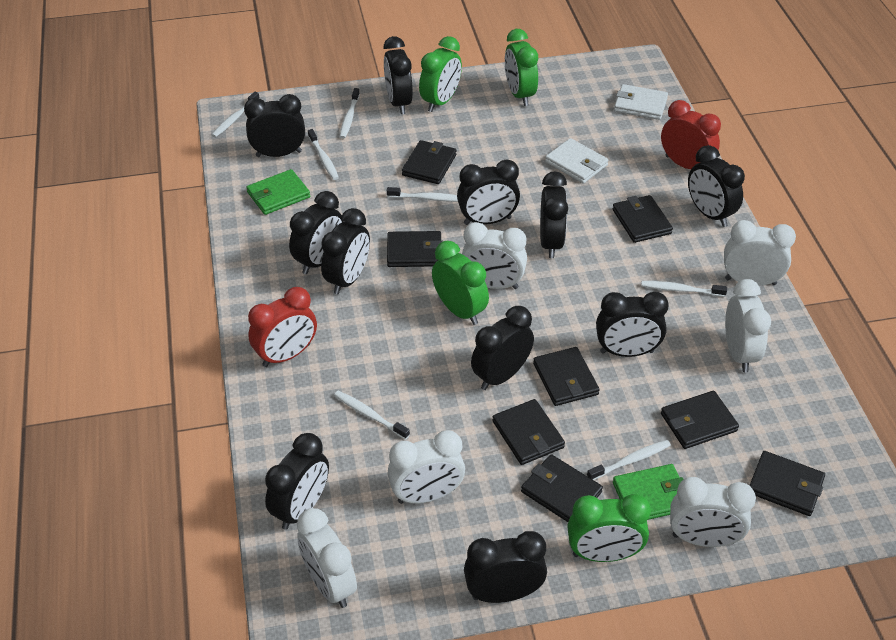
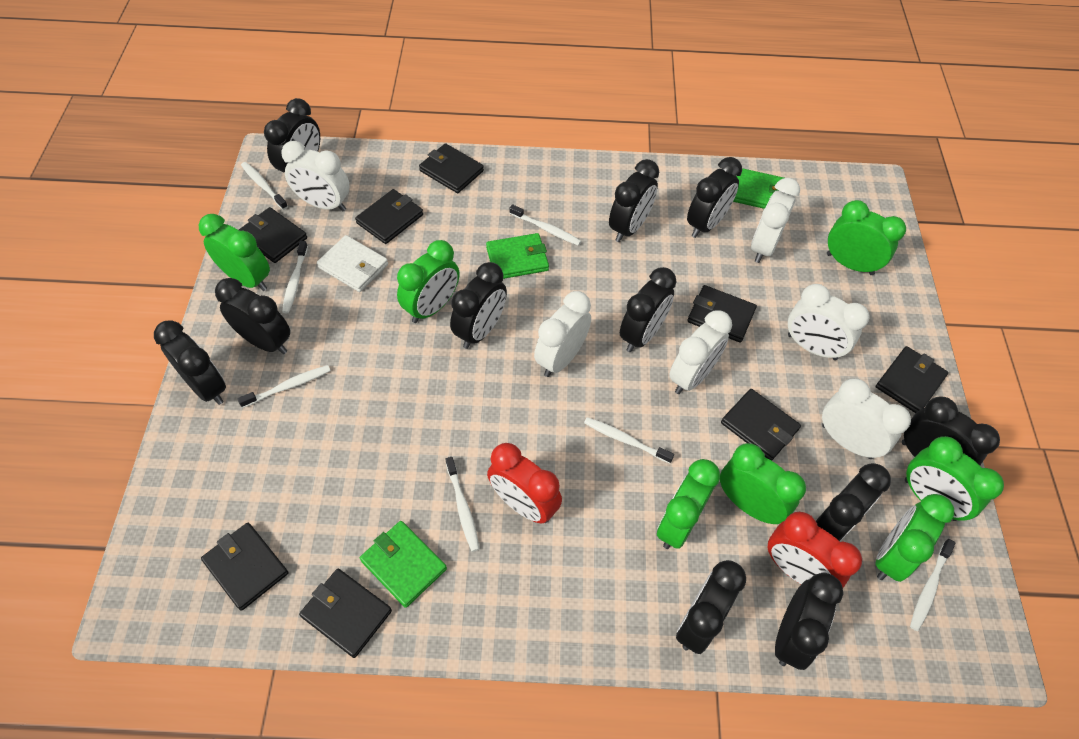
green clock: [419,36,462,112] [432,241,489,325] [505,29,538,106] [568,494,651,562] = 4 -> [199,214,270,291] [397,240,459,323] [657,459,720,549] [720,443,806,524] [827,200,906,275] [875,494,954,582] [905,436,1004,521] = 7
green wallet: [246,169,310,215] [613,464,684,520] = 2 -> [360,521,447,608] [486,233,549,279] [733,168,784,209] = 3
white wallet: [545,138,609,184] [614,84,668,120] = 2 -> [317,235,388,292] = 1

